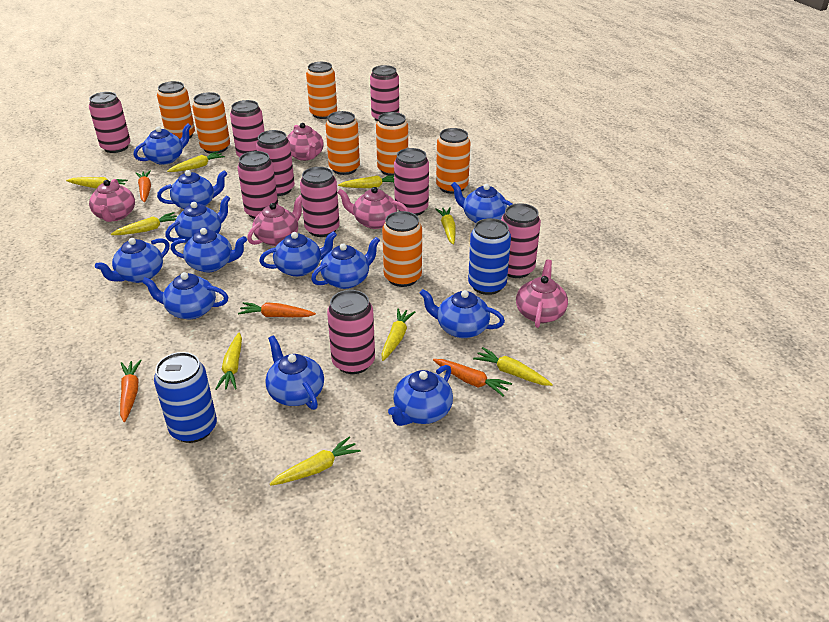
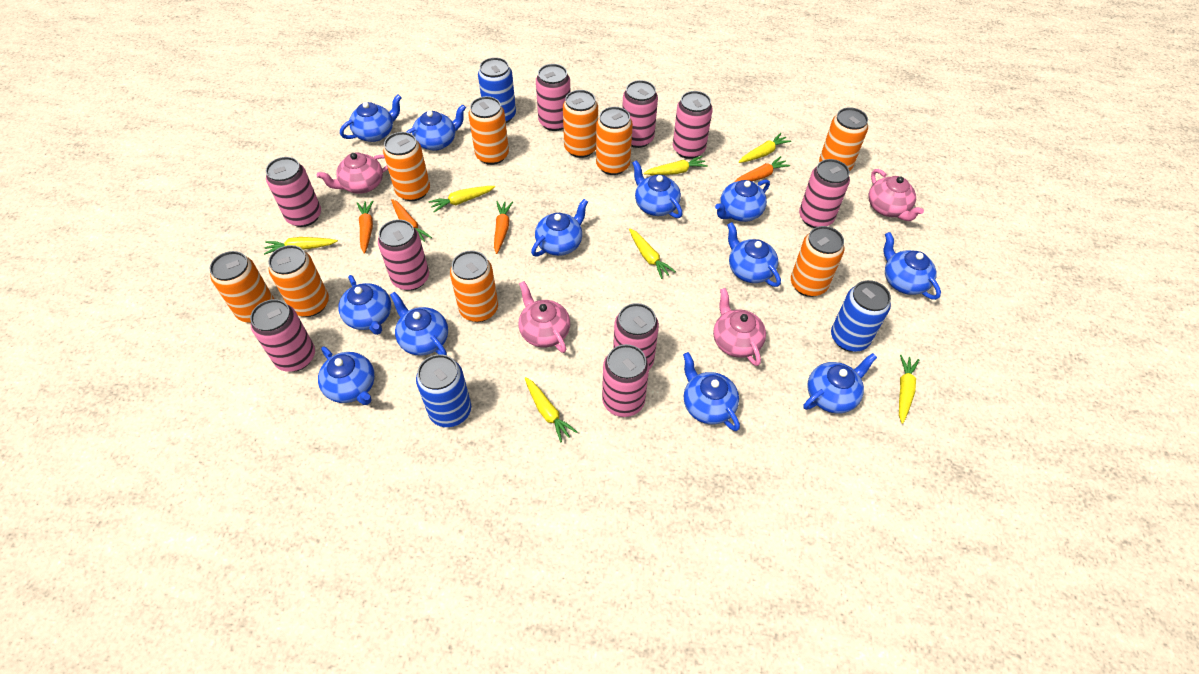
blue can: [154,352,217,443] [468,218,511,295] = 2 -> [416,354,471,427] [478,57,516,123] [831,280,891,352] = 3
orange can: [157,81,195,139] [192,92,230,153] [306,62,337,119] [326,111,360,175] [376,112,408,176] [382,211,422,287] [436,128,470,194] = 7 -> [209,251,274,323] [268,245,329,317] [383,132,430,201] [450,251,498,322] [468,96,509,165] [563,90,598,158] [596,107,633,175] [791,226,845,297] [819,107,868,171] = 9
pink teapot: [89,179,135,222] [247,195,302,246] [287,123,324,161] [337,187,409,229] [516,260,568,328] = 5 -> [317,153,388,194] [518,281,570,353] [713,288,766,366] [868,169,924,221] = 4
yellow carrot: [66,177,128,188] [111,212,177,235] [167,151,225,172] [216,332,242,390] [270,437,361,486] [338,175,394,188] [381,308,415,361] [435,207,455,245] [473,347,553,386] = 9 -> [264,237,338,255] [429,186,495,213] [525,377,577,443] [629,228,676,279] [643,156,708,175] [739,133,791,163] [899,355,919,424] = 7

